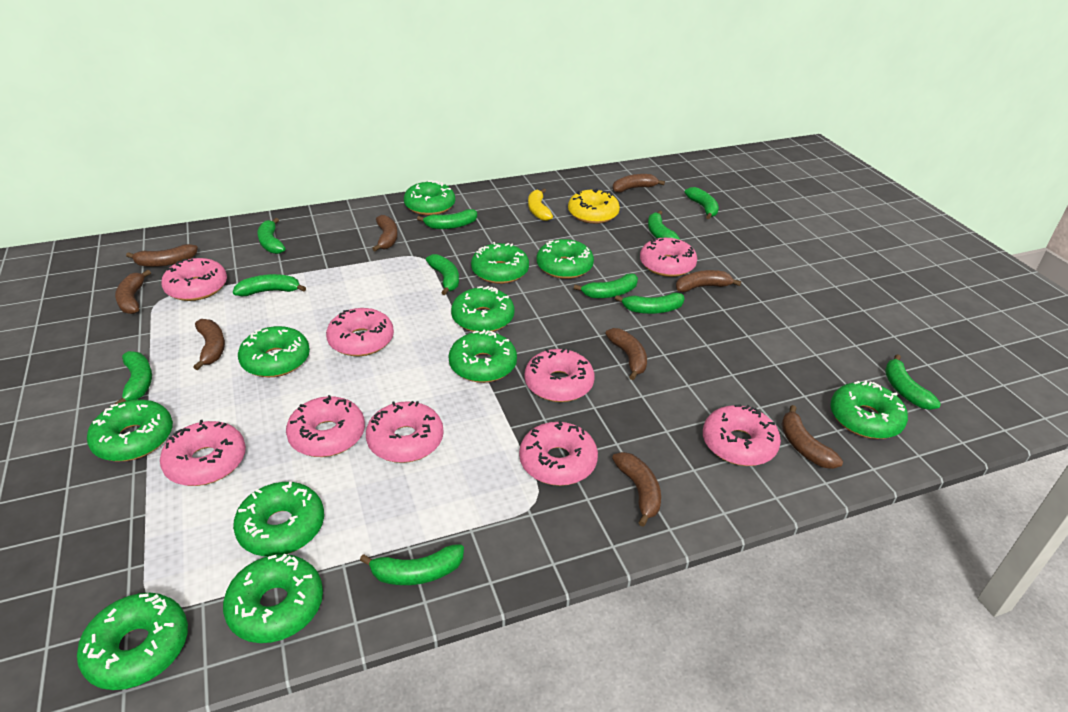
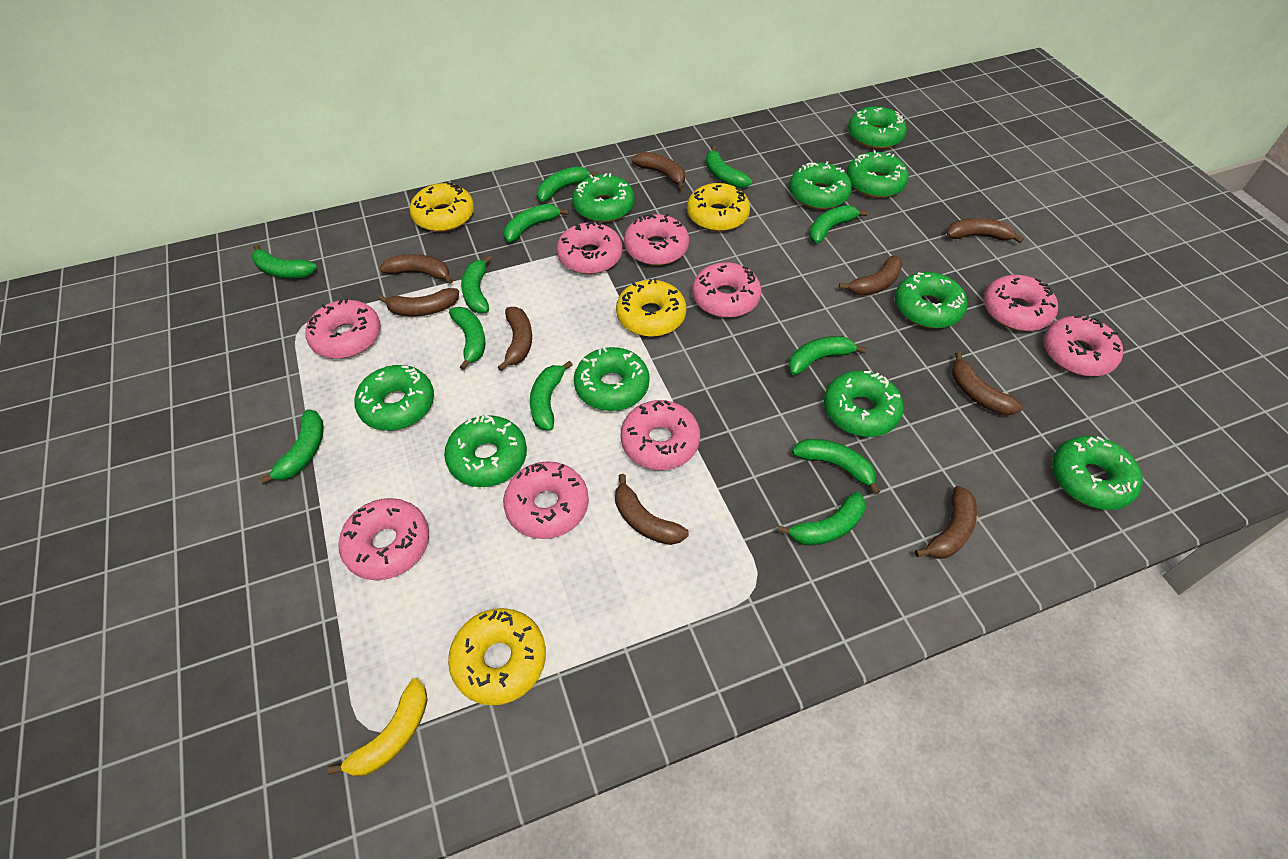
green banana: [115,351,152,404] [233,274,306,296] [257,218,286,254] [360,544,464,585] [417,209,477,229] [426,254,459,295] [574,273,638,298] [615,292,685,314] [648,211,680,240] [684,187,719,219] [885,354,941,410] = 11 -> [252,244,317,278] [260,409,324,484] [449,307,485,370] [461,255,492,313] [504,204,568,242] [530,361,573,431] [537,167,598,202] [706,146,752,188] [777,492,866,546] [788,336,866,375] [792,439,880,495] [809,205,868,243] = 12
green donut: [77,593,188,690] [87,400,173,462] [223,554,323,643] [233,482,324,556] [238,326,310,377] [404,181,455,215] [448,330,517,383] [451,286,514,332] [471,242,529,284] [537,239,594,279] [830,380,908,439] = 11 -> [354,365,434,431] [444,415,527,487] [572,173,634,222] [574,347,650,411] [789,161,852,210] [824,370,904,437] [847,150,909,198] [848,106,907,149] [895,272,968,328] [1052,436,1143,510] = 10
yellow donut: [568,188,620,224] = 1 -> [410,183,474,232] [448,608,546,705] [616,278,687,337] [687,183,750,232] = 4

